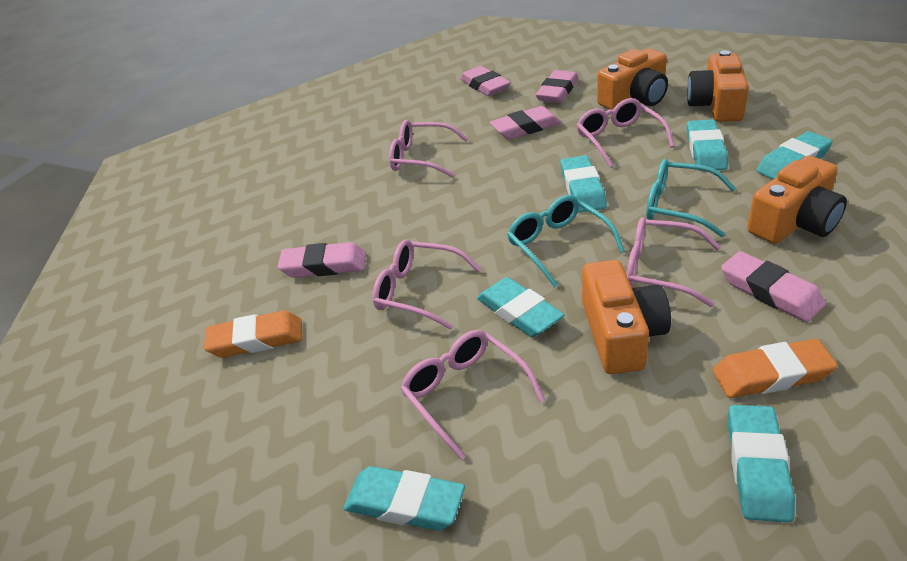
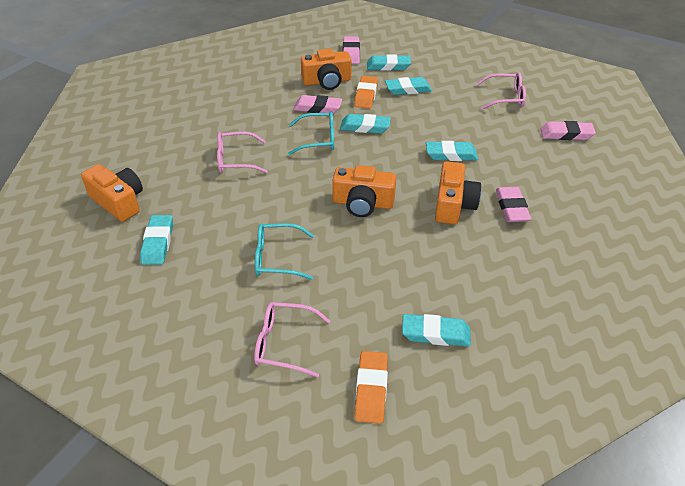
pink eraser: [277,242,366,278] [460,66,511,96] [490,106,561,139] [536,70,579,103] [721,251,826,322] = 5 -> [293,95,342,114] [343,36,360,64] [496,187,531,222] [540,121,596,140] = 4
pink glasses: [372,239,481,329] [389,120,468,178] [401,330,545,460] [577,98,674,167] [627,217,721,307] = 5 -> [217,131,268,173] [254,302,330,377] [476,72,526,110] = 3

